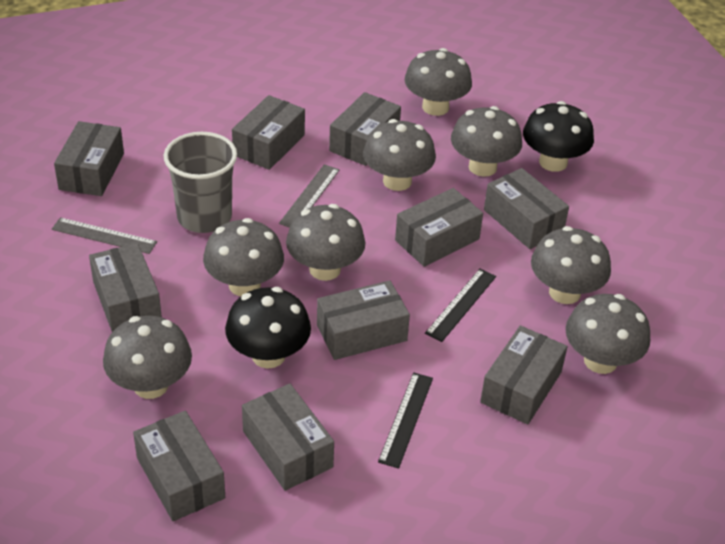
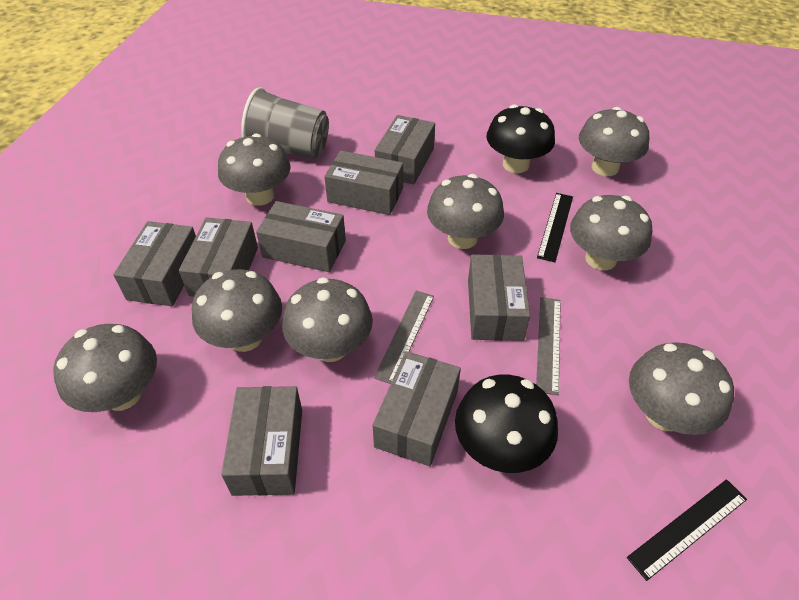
grey box: [54,121,124,196] [89,243,162,332] [133,411,225,521] [232,95,305,170] [242,384,334,491] [317,280,410,360] [329,92,401,166] [395,188,483,267] [480,325,568,425] [484,168,569,249] = 10 -> [113,221,196,306] [179,217,258,297] [221,386,302,496] [256,201,346,272] [324,150,403,215] [372,351,461,466] [375,115,435,185] [468,254,530,341] = 8

